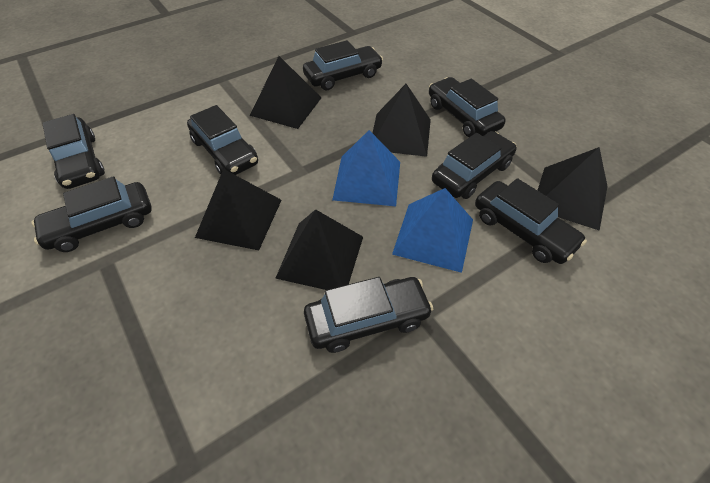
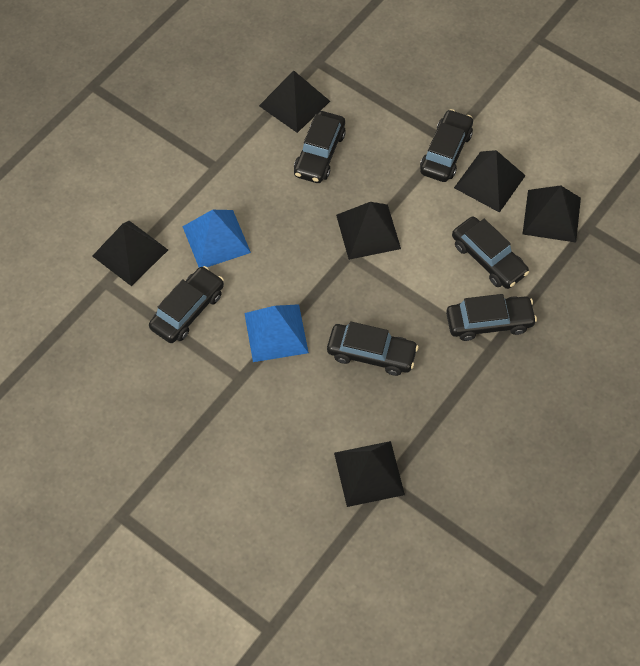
black car: [31,176,152,252] [42,114,105,189] [187,105,258,175] [303,40,383,90] [304,277,433,353] [429,77,506,137] [432,131,517,199] [475,178,587,264] = 8 -> [149,266,224,343] [294,111,346,183] [327,321,419,376] [420,109,473,182] [446,294,537,341] [452,217,529,289] = 6
black pyramid: [195,169,282,250] [250,56,321,129] [275,209,363,290] [373,84,431,157] [537,147,608,231] = 5 -> [92,221,168,286] [259,70,330,133] [334,441,405,507] [336,202,401,260] [454,150,526,213] [523,185,581,243] = 6

